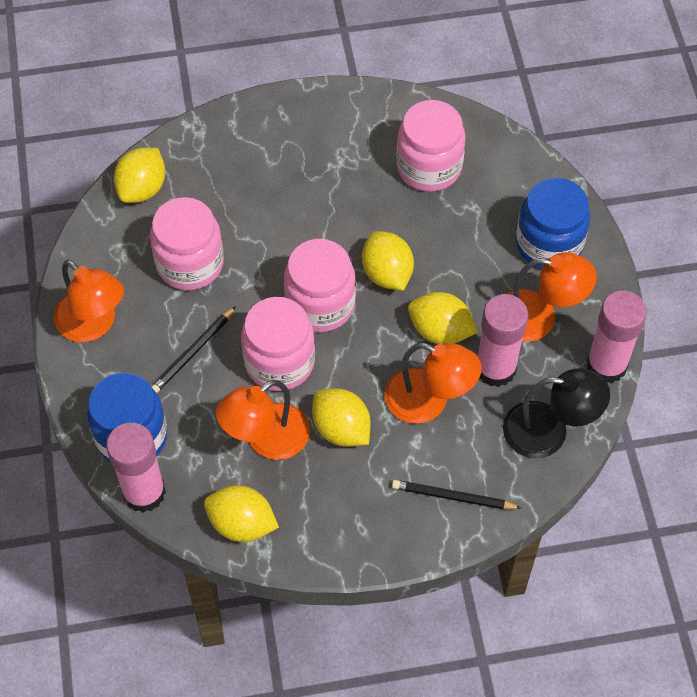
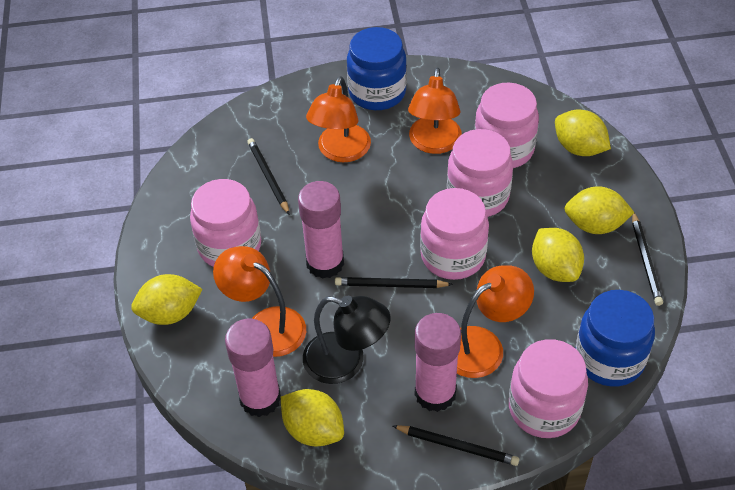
black pencil: [151,306,236,393] [392,480,521,509] = 2 -> [247,138,290,215] [335,277,453,288] [393,425,519,466] [632,213,663,306] = 4
pink jar: [150,197,224,290] [241,297,315,391] [284,239,356,332] [396,100,466,192] = 4 -> [190,179,261,267] [420,188,489,280] [447,129,513,217] [474,82,539,168] [509,339,588,438] = 5

